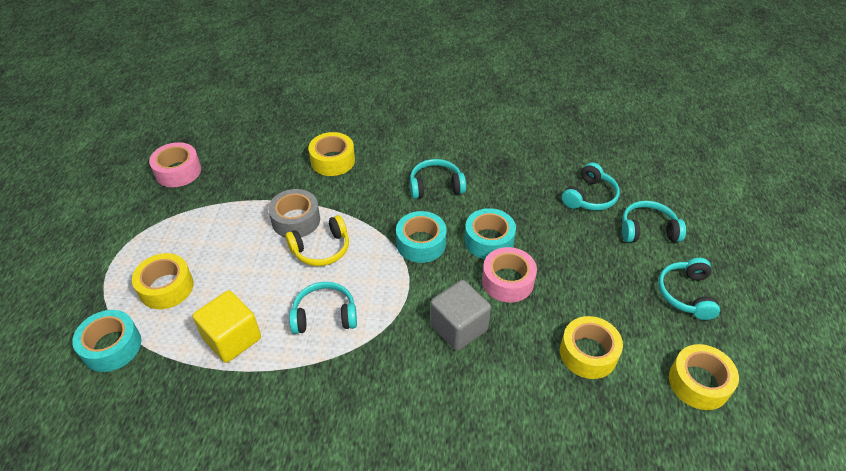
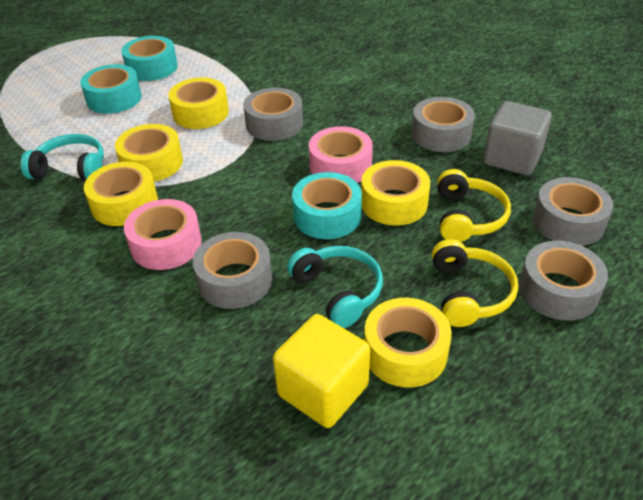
grey tape: [268,189,320,237] = 1 -> [193,232,272,309] [243,88,303,141] [412,97,475,152] [519,241,608,321] [533,177,613,246] = 5
turquoise headphones: [289,282,357,334] [410,159,466,199] [562,162,620,211] [622,201,686,242] [658,258,720,320] = 5 -> [20,134,104,181] [287,246,383,328] = 2
yellow headphones: [285,215,349,266] = 1 -> [432,239,518,327] [437,169,511,242] = 2
yellow tape: [132,253,194,309] [309,132,355,176] [560,316,623,379] [669,344,739,410] = 4 -> [84,162,158,226] [115,124,183,182] [168,78,229,129] [361,160,430,226] [364,298,452,387] = 5

